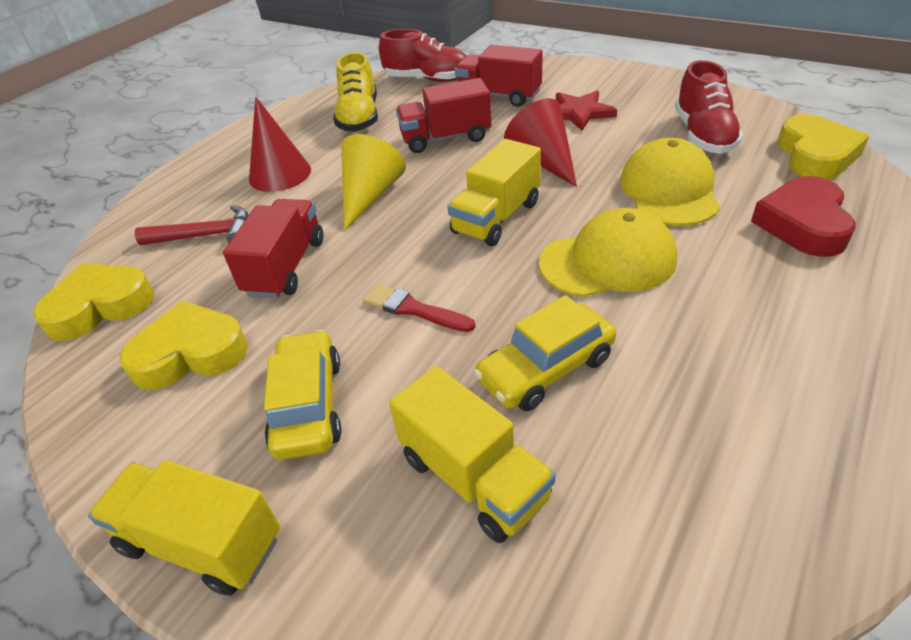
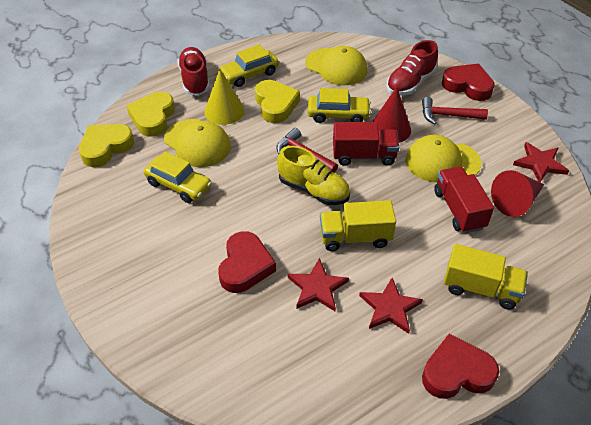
red brush: [363,284,475,332] = 1 -> none = 0
red hammer: [135,205,249,245] = 1 -> [276,128,338,173] [422,97,488,124] = 2
red heart: [751,176,856,257] = 1 -> [218,231,276,293] [422,334,499,399] [442,63,495,101] = 3
red star: [556,91,617,131] = 1 -> [288,258,349,311] [359,278,423,334] [513,142,569,182] = 3
red truck: [223,199,323,298] [396,78,491,153] [455,45,543,107] = 3 -> [333,122,399,166] [434,166,494,233] = 2
yellow cap: [539,208,677,297] [620,138,720,226] = 2 -> [164,119,231,167] [305,46,367,85] [406,135,482,182] = 3
yellow car: [264,330,342,460] [473,295,616,411] = 2 -> [144,151,212,203] [220,44,279,87] [307,88,371,123] = 3
yellow truck: [88,460,280,596] [389,366,556,543] [447,139,541,246] = 3 -> [320,200,396,251] [444,244,528,309] = 2

